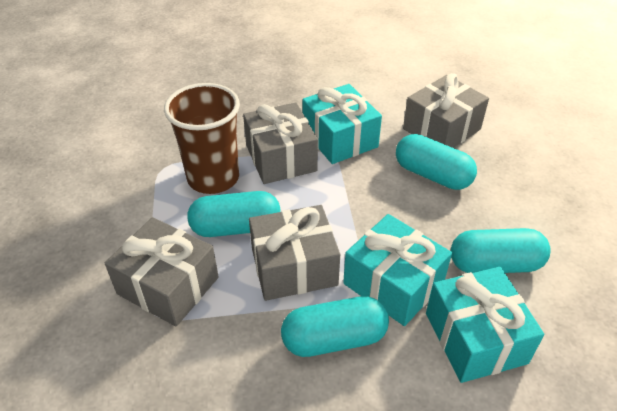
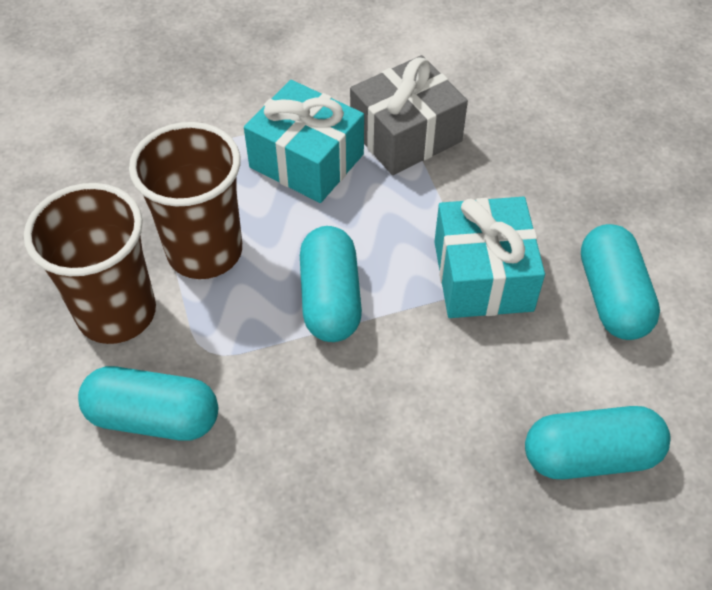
brown cup: [164,83,240,194] = 1 -> [24,183,156,344] [129,122,242,279] = 2
grey gift: [105,217,219,326] [243,103,318,184] [249,205,340,301] [403,73,489,148] = 4 -> [350,55,468,175] = 1
turquoise gift: [302,84,382,164] [343,214,452,326] [426,267,544,383] = 3 -> [244,80,364,203] [434,197,545,318] = 2

